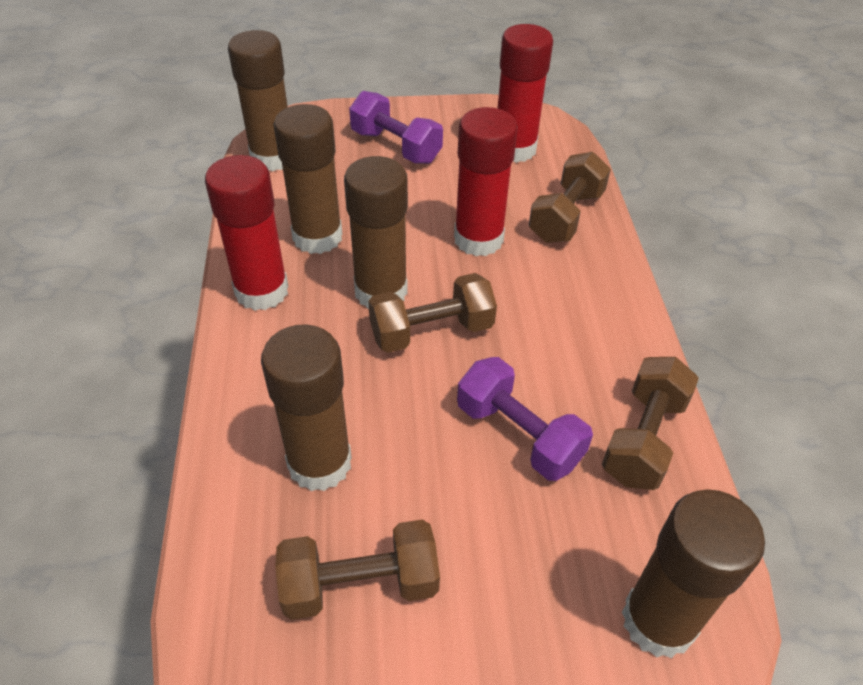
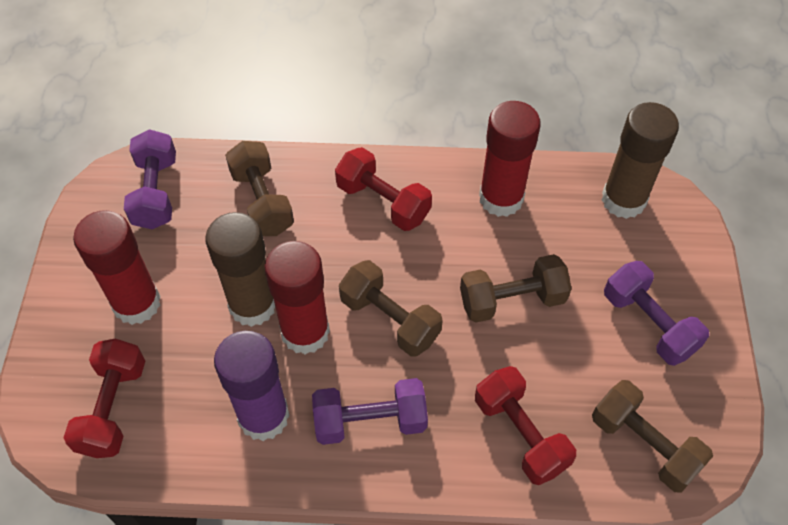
brown glue stick: [228,30,288,171] [261,324,352,491] [273,104,342,254] [344,156,408,309] [622,489,765,658] = 5 -> [205,212,275,327] [602,102,679,219] = 2
purple dumbbell: [349,91,443,164] [457,357,593,481] = 2 -> [124,129,176,229] [312,378,428,445] [604,261,709,366] = 3
purple glue stick: none = 0 -> [214,331,290,441] = 1
red dumbbell: none = 0 -> [63,339,145,458] [335,147,432,231] [475,366,576,485] = 3

